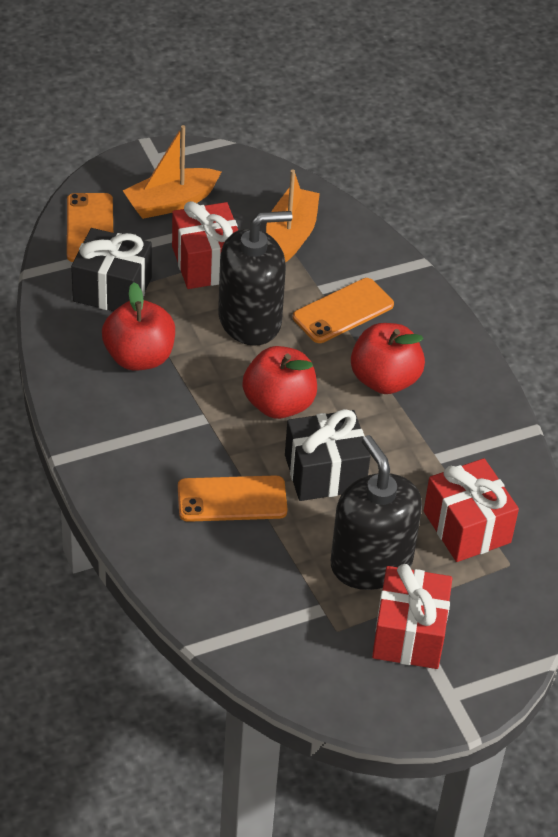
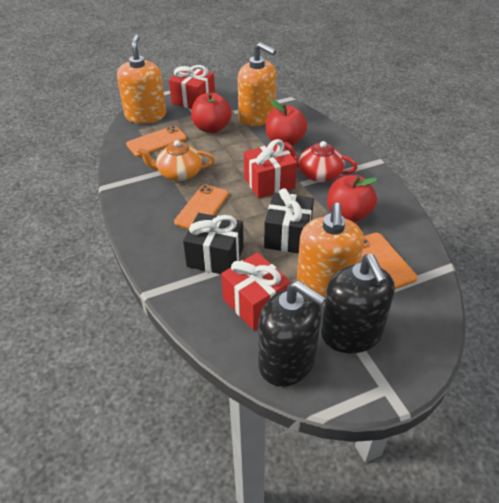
orange boat: [123,125,221,219] [266,169,320,263] = 2 -> none = 0
orange soap dispenser: none = 0 -> [117,35,166,124] [238,42,276,126] [297,203,364,297] = 3
orange teapot: none = 0 -> [137,140,215,181] = 1
red teapot: none = 0 -> [284,141,357,182] = 1

